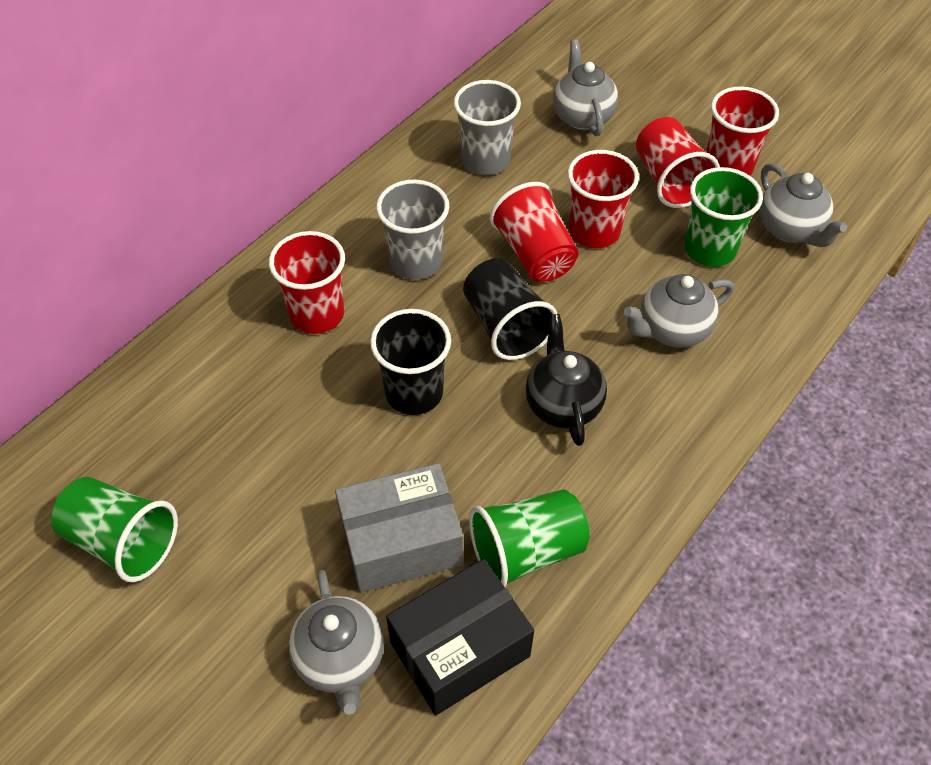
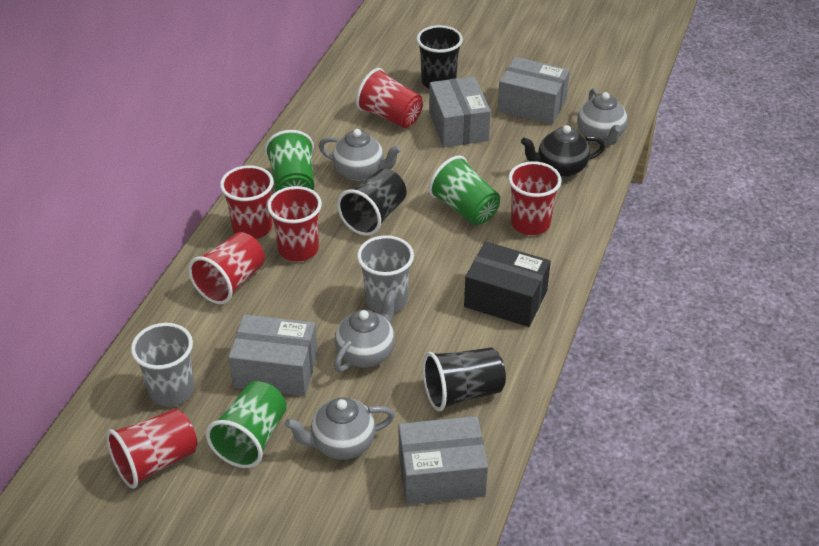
black cup: [370,309,451,415] [463,258,557,360] = 2 -> [337,169,407,236] [417,25,463,89] [423,347,506,411] = 3
grey box: [335,463,463,593] = 1 -> [228,314,318,396] [399,416,488,505] [429,76,491,147] [497,57,570,124] = 4
red cup: [269,231,345,334] [490,182,579,282] [568,150,639,248] [636,117,720,208] [706,86,779,176] = 5 -> [106,409,197,489] [188,232,265,304] [220,165,274,239] [267,186,322,262] [356,68,423,128] [508,161,562,235] = 6

